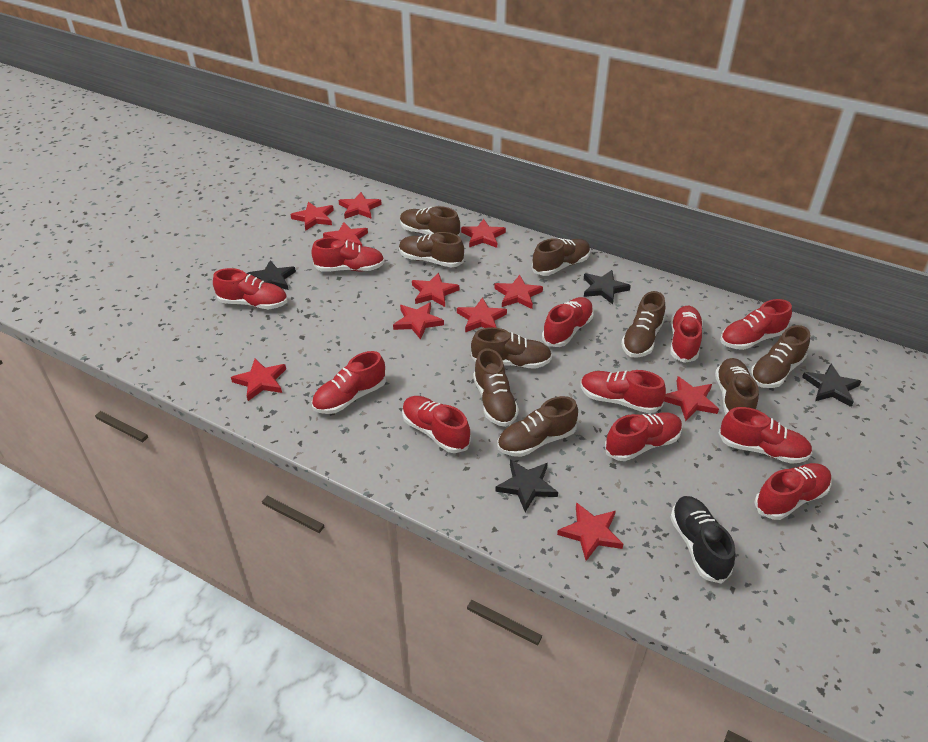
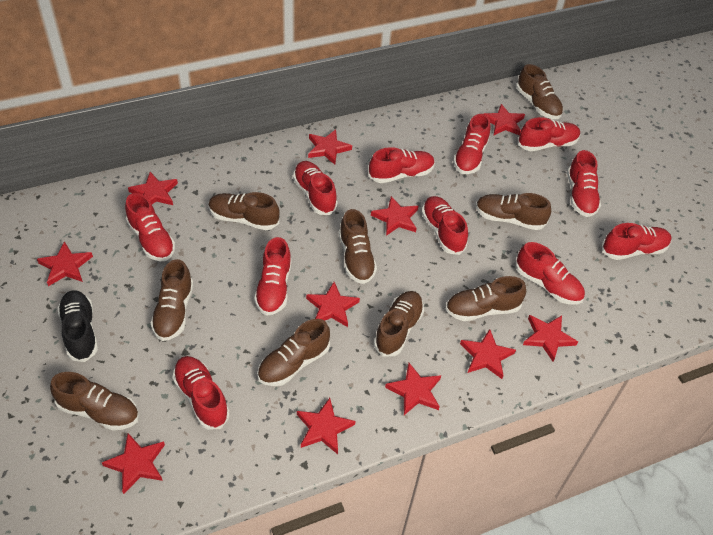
black star: [247,260,296,290] [495,460,558,512] [584,270,631,304] [802,364,861,407] = 4 -> none = 0

